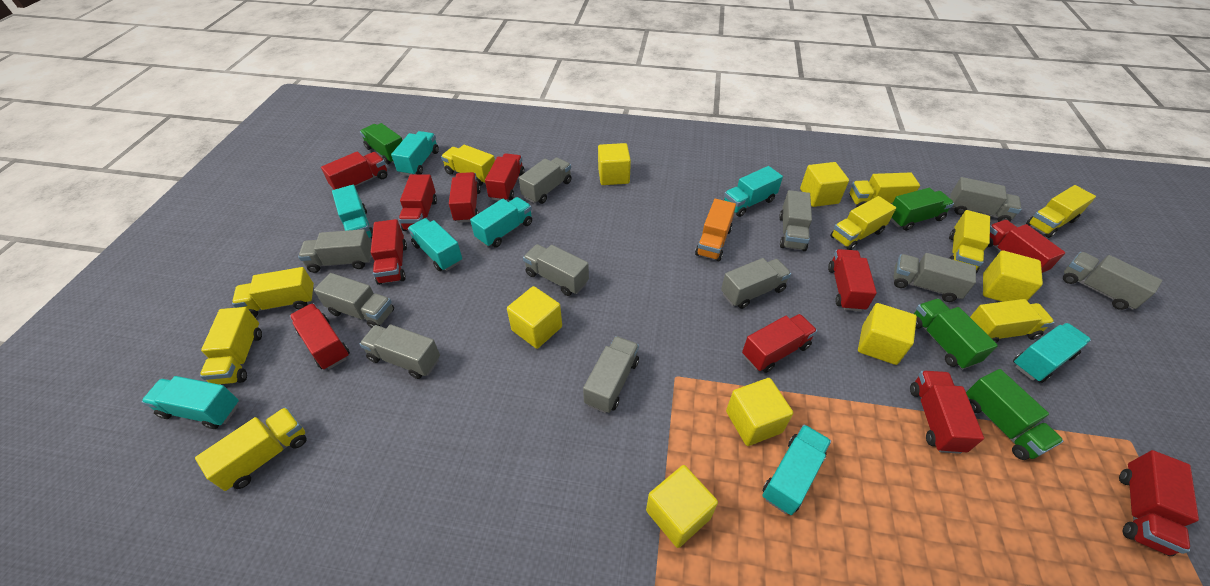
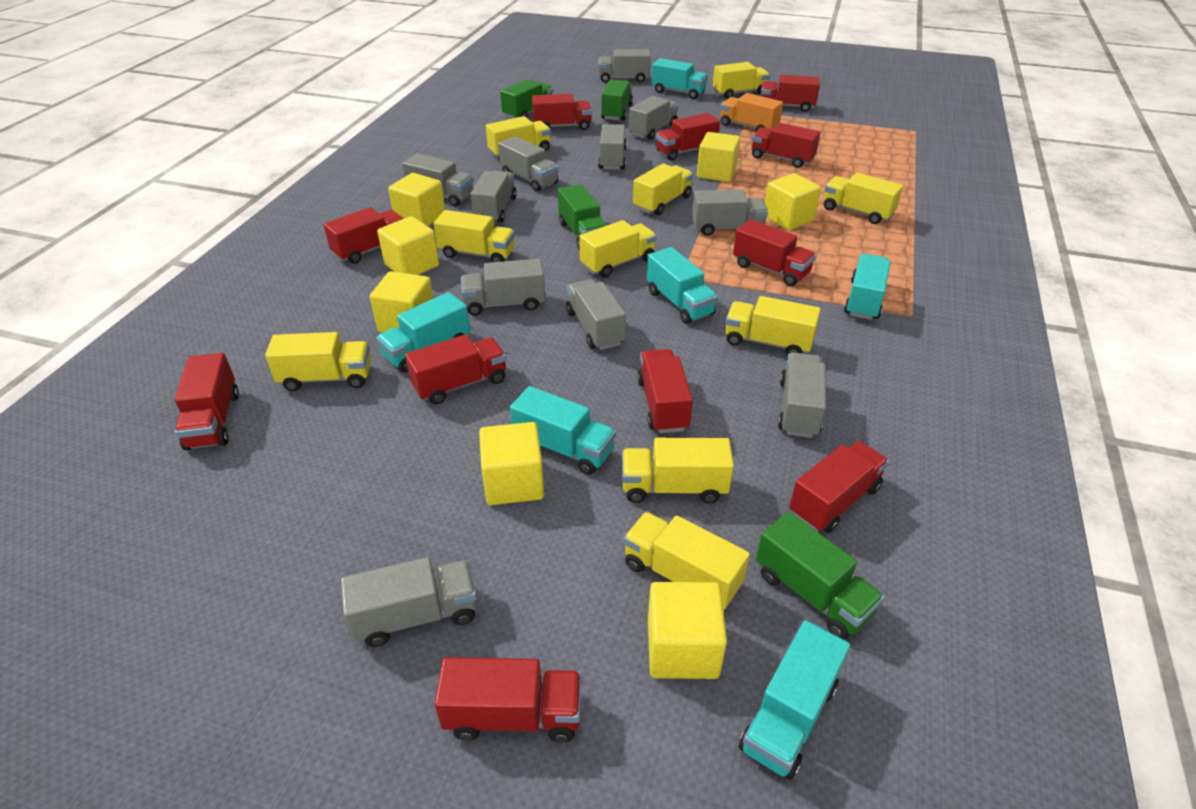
turquoise truck: [142,376,239,429] [332,185,373,239] [391,131,439,175] [408,218,462,271] [470,197,532,247] [724,166,783,217] [762,425,831,515] [1013,323,1091,383] = 8 -> [376,292,470,372] [510,386,616,475] [647,247,718,324] [651,58,708,99] [739,620,850,780] [844,254,891,320] = 6
yellow truck: [195,407,307,491] [200,307,262,384] [232,267,314,318] [441,145,495,186] [830,196,896,250] [849,172,920,207] [949,210,990,273] [970,299,1055,343] [1026,185,1096,238] = 9 -> [265,332,371,391] [434,210,515,262] [486,116,551,158] [579,220,657,278] [622,438,734,504] [623,512,750,609] [633,163,693,215] [713,62,770,99] [725,296,821,356] [824,172,903,224] = 10

